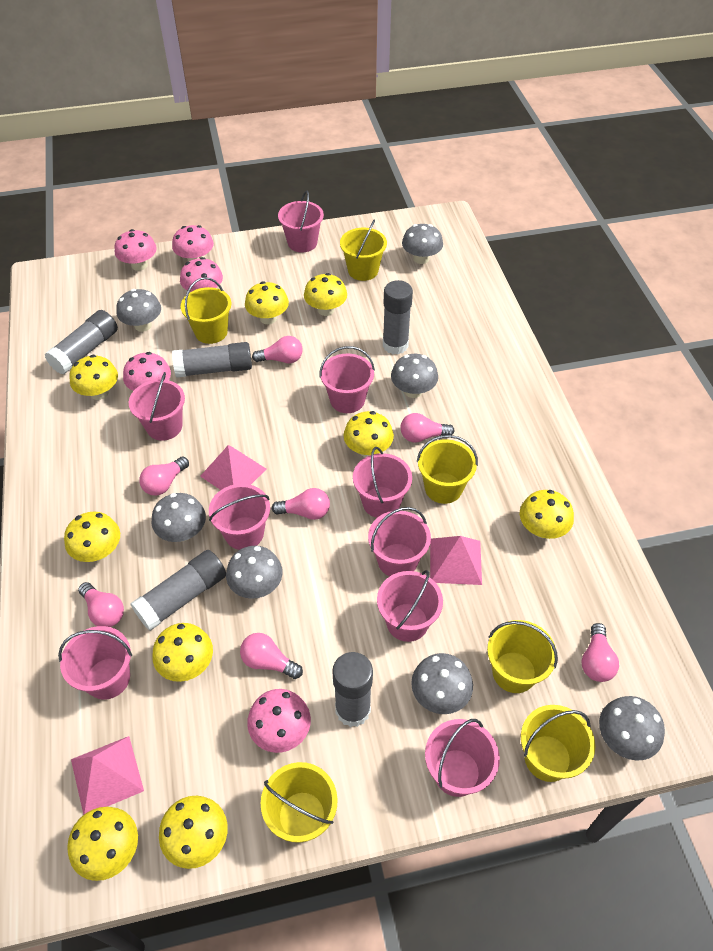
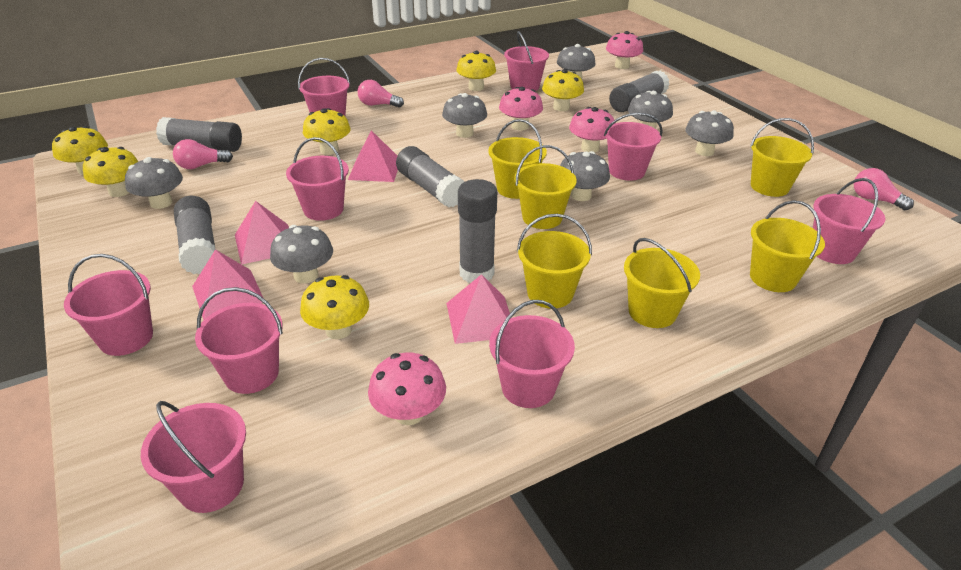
pink light bulb: [78,582,124,627] [139,457,189,496] [240,633,303,679] [252,336,303,363] [272,488,330,520] [400,413,454,443] [581,623,619,682] = 7 -> [173,139,233,169] [358,80,404,108] [854,168,914,210] = 3
pink mushroom: [115,229,157,271] [123,352,171,391] [172,225,214,262] [180,257,223,292] [247,689,311,753] = 5 -> [368,353,446,425] [499,87,543,131] [569,107,614,152] [606,31,643,69] = 4
pink pyramid: [71,736,144,815] [200,445,266,490] [430,536,482,585] = 3 -> [192,249,263,320] [235,201,289,265] [348,130,398,182] [446,274,510,344] = 4
yellow mushroom: [64,512,120,562] [67,807,138,881] [69,355,118,400] [152,623,213,682] [159,796,228,869] [245,281,289,324] [304,273,347,316] [344,411,394,457] [520,490,574,539] = 9 -> [52,126,108,175] [83,147,138,197] [300,275,369,339] [303,108,351,155] [456,51,496,91] [542,69,584,111] = 6

